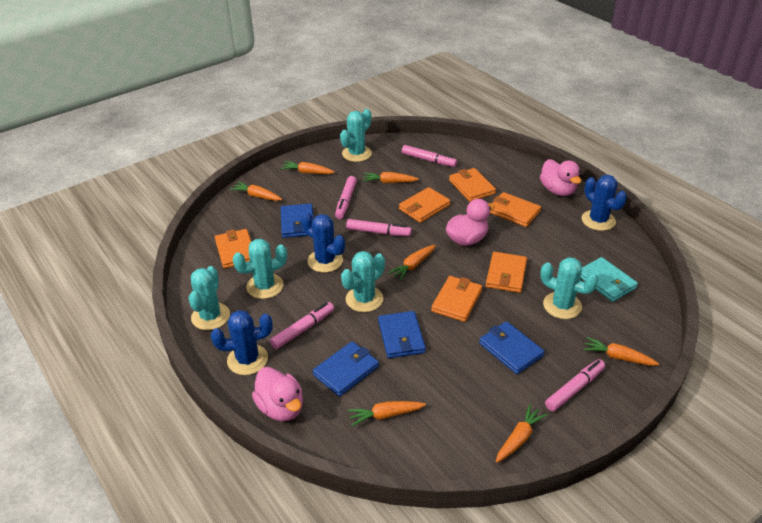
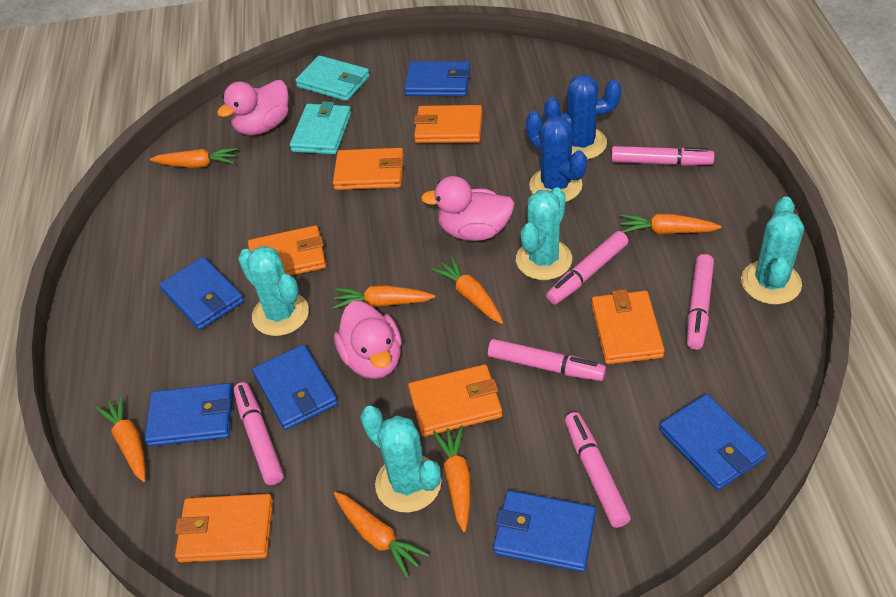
blue cactus: [211,310,273,375] [301,212,345,273] [581,175,627,231] = 3 -> [526,111,587,202] [544,74,622,160] = 2
blue wallet: [281,204,314,238] [313,341,379,397] [378,311,426,358] [479,321,545,374] = 4 -> [145,383,233,447] [159,257,244,330] [252,344,338,430] [404,61,471,96] [493,491,596,572] [659,394,767,490] = 6
pink marker: [270,302,334,349] [335,176,357,219] [346,219,412,236] [402,145,457,167] [545,359,605,411] = 5 -> [233,382,284,485] [488,339,606,381] [546,231,628,305] [565,412,631,528] [611,146,714,166] [687,254,714,350] = 6
turquoise cactus: [189,266,230,330] [233,239,287,299] [340,109,372,162] [341,251,385,312] [540,257,599,319] = 5 -> [238,246,309,336] [360,406,442,513] [516,187,572,280] [741,196,804,305] = 4
turquoise wallet: [581,257,638,302] = 1 -> [290,102,351,154] [295,55,370,101] = 2

